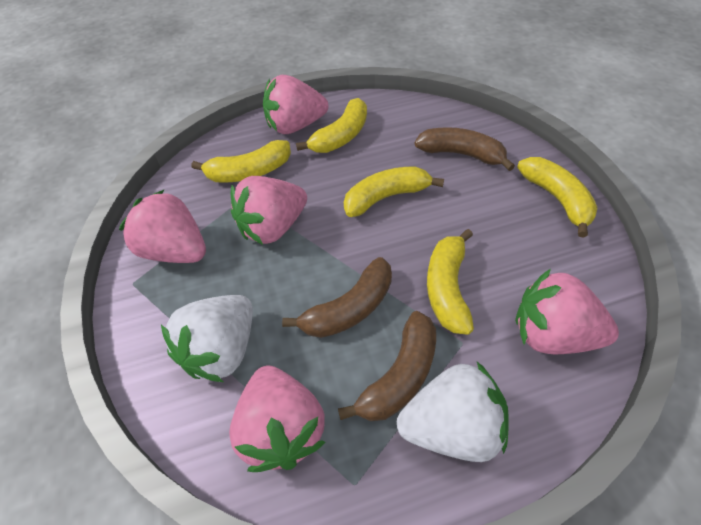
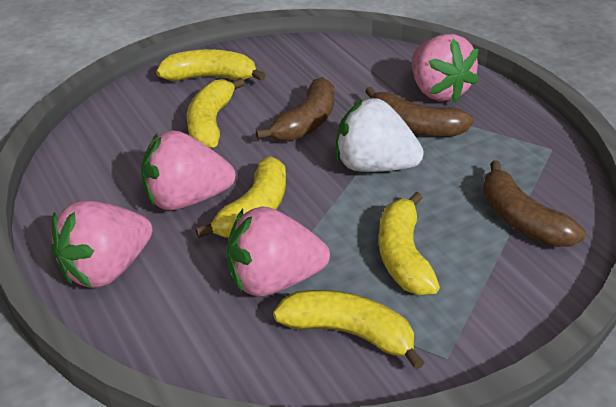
pink strawberry: [119,190,206,263] [229,366,326,472] [231,176,307,245] [263,75,329,134] [515,269,619,354] = 5 -> [51,201,152,288] [141,131,235,210] [226,207,330,296] [412,34,479,103] = 4
white strawberry: [161,295,253,382] [397,362,509,462] = 2 -> [336,98,424,172] = 1

